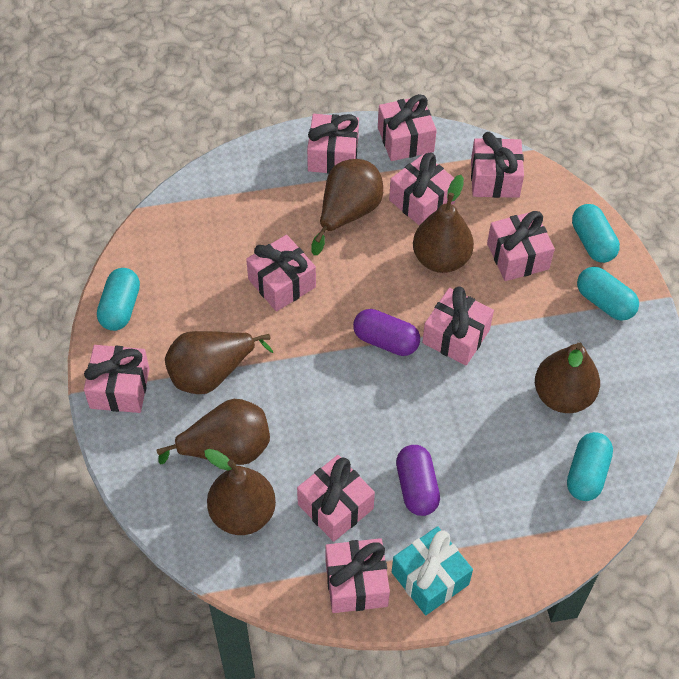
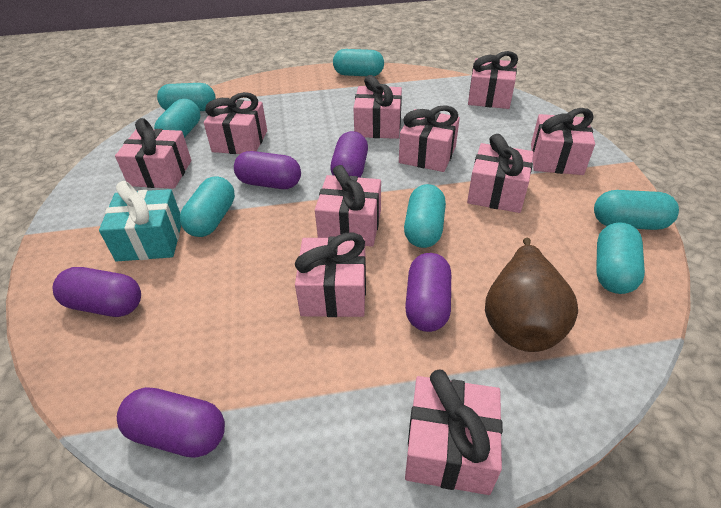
brown pear: [157,399,270,465] [165,331,273,394] [204,449,276,535] [311,159,383,255] [413,175,474,273] [535,342,600,413] = 6 -> [485,238,578,352] = 1
purple capsule: [353,309,420,356] [396,445,440,516] = 2 -> [52,267,141,317] [117,387,225,458] [234,151,301,189] [330,131,368,178] [405,253,451,332] = 5
turquoise capsule: [97,268,140,331] [567,432,613,501] [572,204,620,263] [577,267,639,321] = 4 -> [154,99,200,138] [157,83,216,111] [180,176,235,237] [333,49,384,76] [404,184,446,248] [594,190,679,230] [596,222,645,294] = 7

